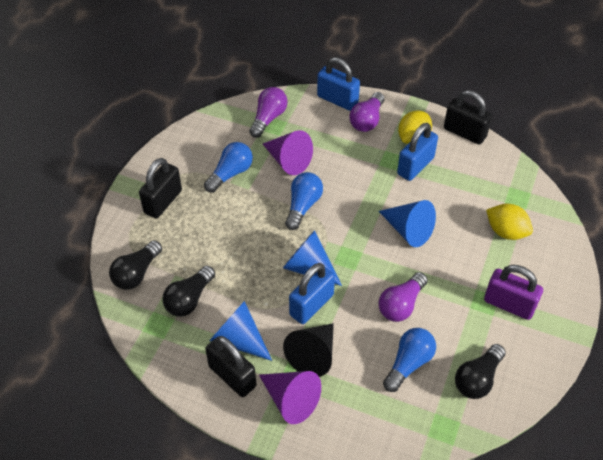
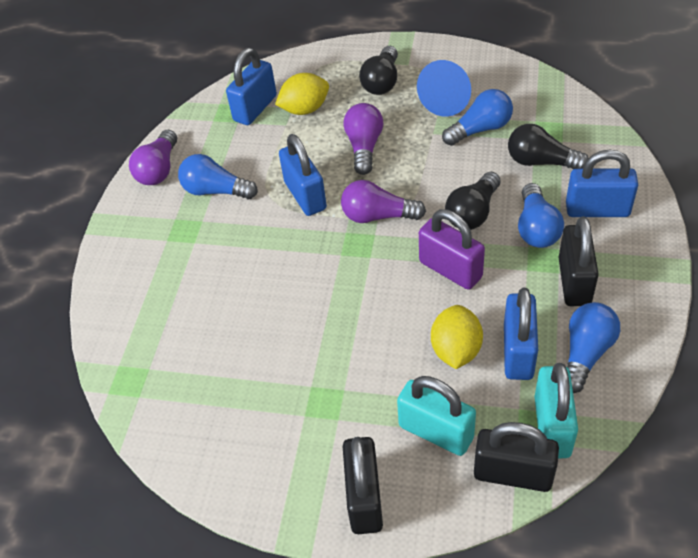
black cone: [283,323,334,377] = 1 -> none = 0
blue cone: [209,301,272,361] [283,230,342,286] [379,200,436,247] = 3 -> [417,60,471,116] = 1
blue light bulb: [204,142,253,193] [285,172,323,230] [383,328,436,392] = 3 -> [178,154,258,199] [442,89,513,146] [518,183,564,248] [567,302,620,393] = 4
blue padlock: [289,263,335,324] [317,57,360,111] [397,123,438,181] = 3 -> [226,48,277,125] [279,134,327,216] [504,288,538,380] [566,149,638,217] = 4
purple cone: [259,371,321,424] [263,130,313,175] = 2 -> none = 0
turquoise padlock: none = 0 -> [397,376,476,456] [535,363,578,458] = 2

